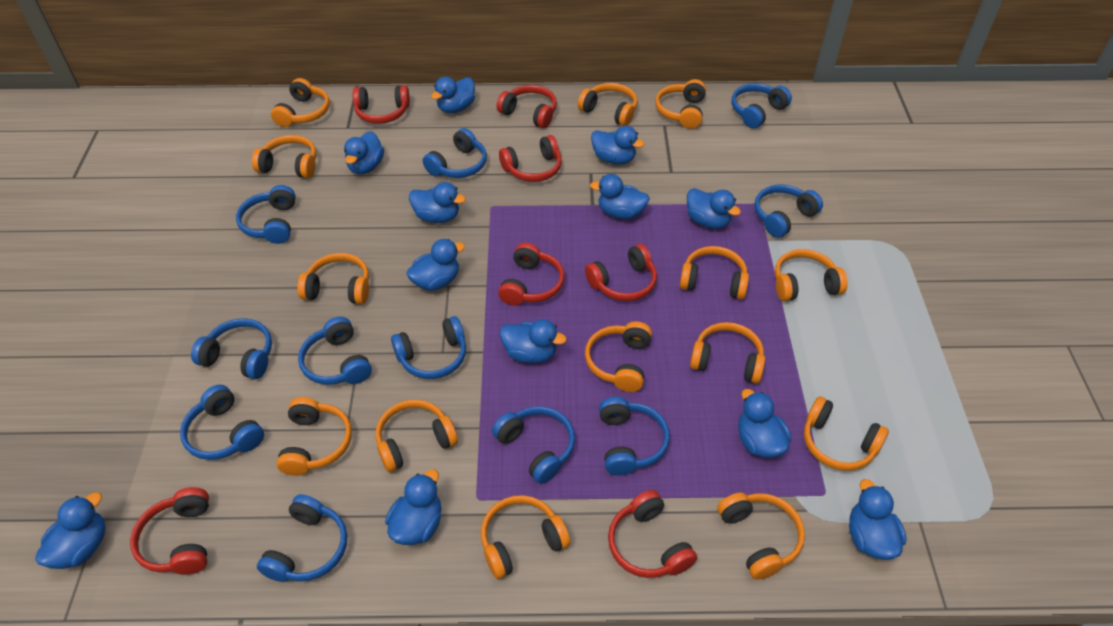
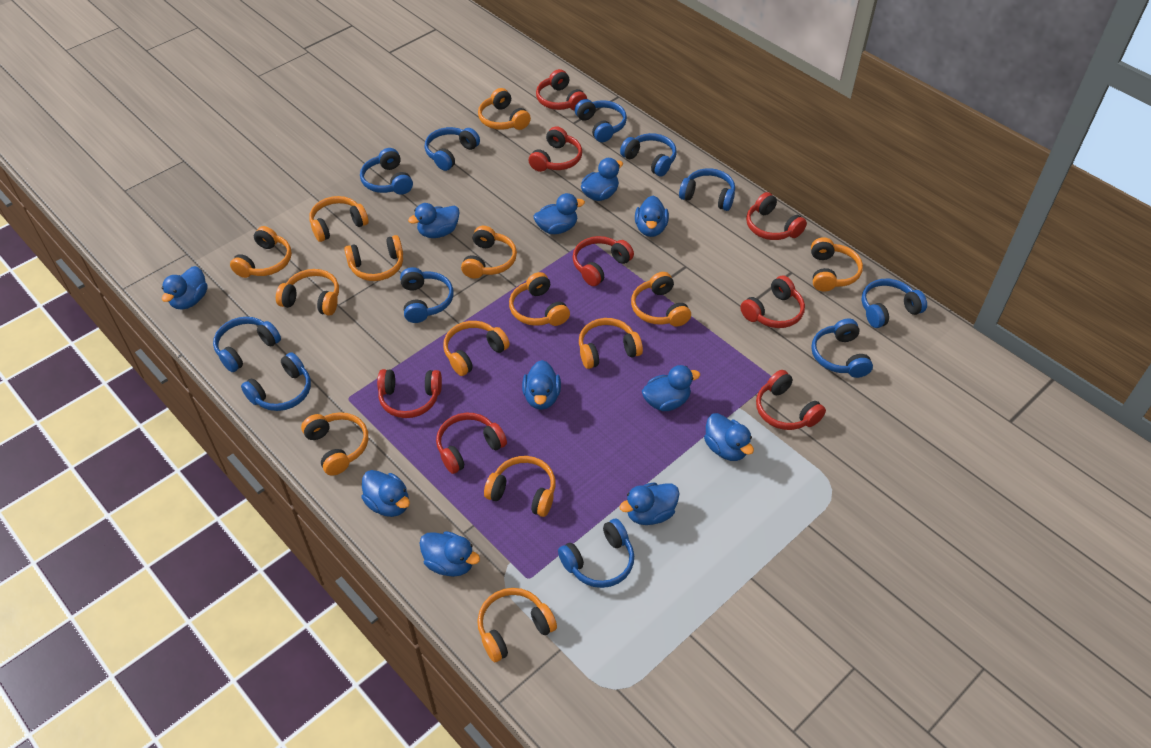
blue duck: [35,492,106,569] [344,131,384,174] [385,469,441,545] [406,239,465,291] [409,182,466,223] [431,77,475,113] [500,319,567,363] [590,174,650,219] [591,126,645,165] [687,188,741,229] [738,389,791,458] [849,479,907,560] = 12 -> [162,266,208,309] [361,470,410,517] [408,203,460,238] [419,531,480,577] [522,360,561,410] [534,193,585,234] [581,158,623,201] [619,482,679,525] [635,196,669,237] [642,365,700,411] [704,413,754,461] = 11
red headphones: [130,487,209,575] [353,85,410,124] [497,85,557,128] [498,243,565,306] [499,135,562,182] [585,244,657,301] [608,490,697,578] = 7 -> [377,369,442,418] [436,413,507,474] [529,126,582,172] [536,69,587,111] [572,236,634,286] [740,276,805,328] [746,192,807,240] [756,370,826,430] = 8

